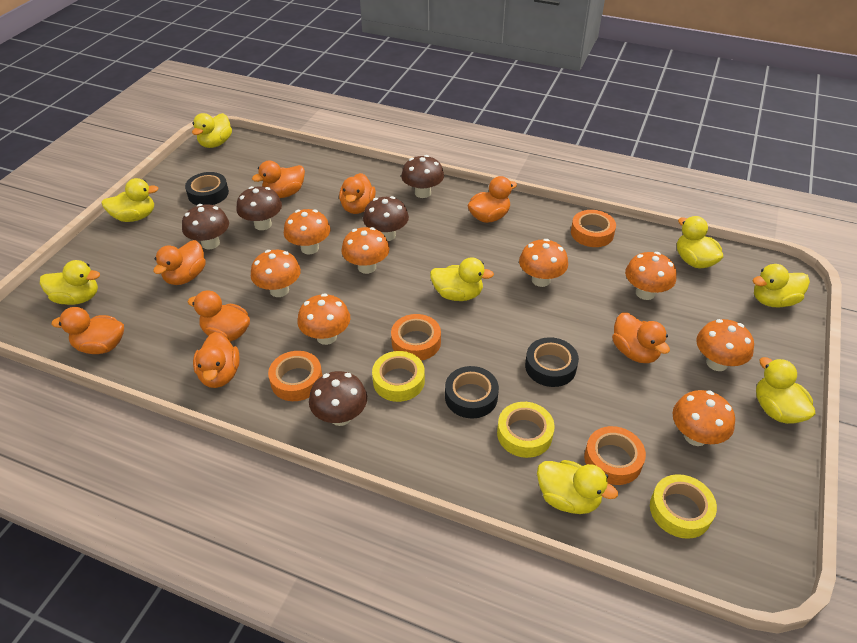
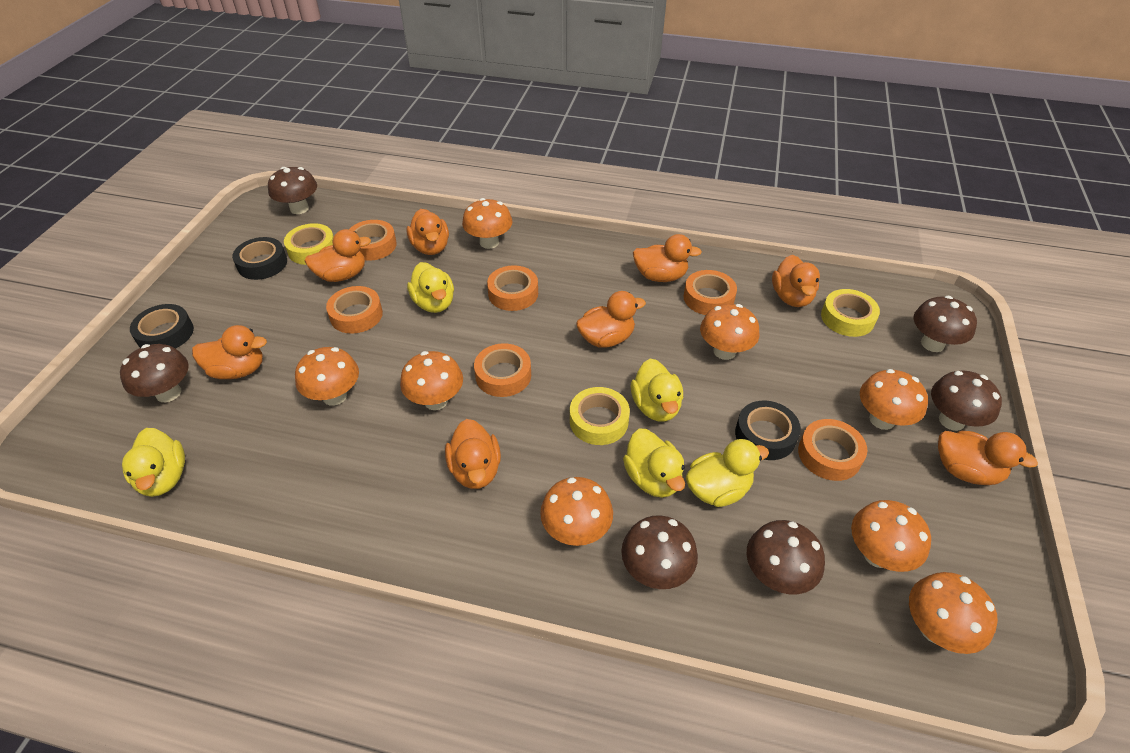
brown mushroom: [182,204,229,249] [236,186,282,230] [309,371,367,426] [363,196,409,241] [401,155,444,198] = 5 -> [120,344,189,402] [268,167,317,214] [621,515,698,589] [746,520,825,594] [913,296,977,352] [931,371,1002,431] = 6
orange tape: [268,351,323,401] [391,314,441,361] [571,210,616,247] [584,426,646,485] = 4 -> [326,286,383,334] [349,220,397,261] [474,343,531,397] [487,265,538,311] [683,270,737,315] [798,419,867,481] = 6
yellow duck: [40,260,100,305] [101,178,159,222] [192,113,232,148] [430,257,494,301] [537,460,618,514] [677,216,723,268] [752,264,810,308] [756,357,815,424] = 8 -> [122,428,185,497] [407,262,454,313] [623,429,685,498] [631,358,683,422] [686,439,769,507] = 5

